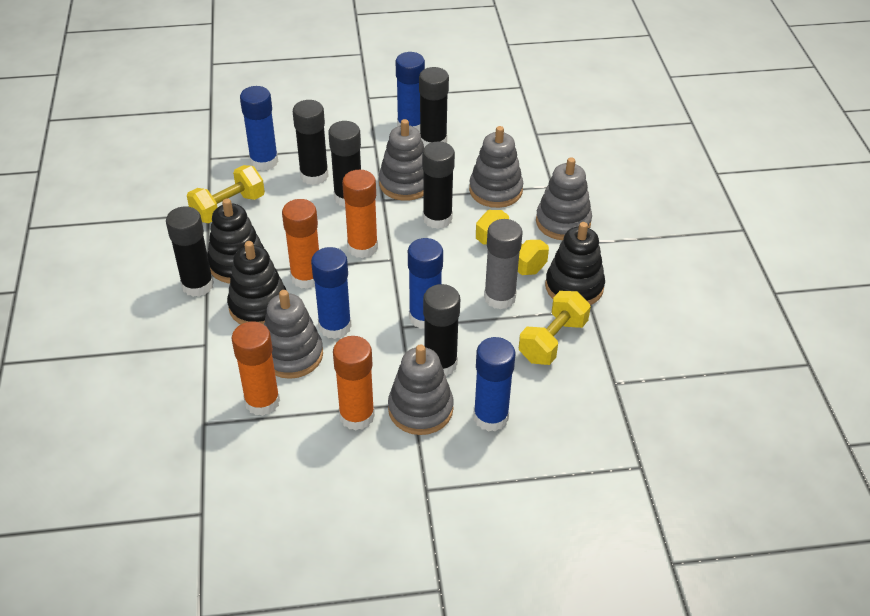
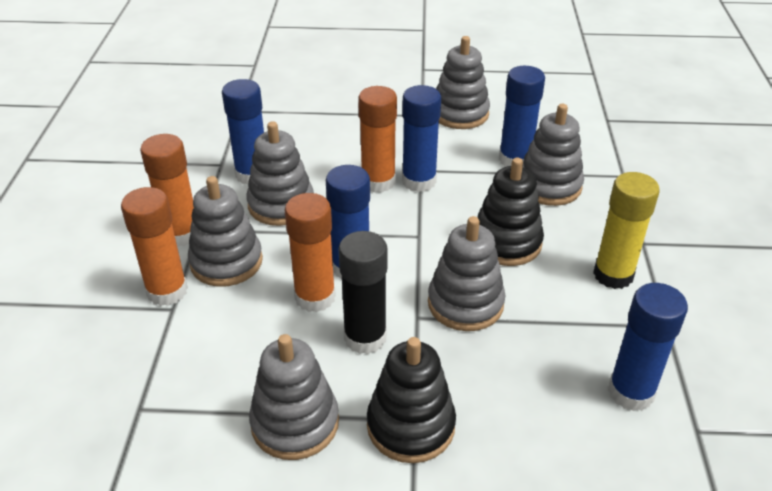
black glue stick: [166,206,214,297] [293,100,329,185] [328,121,361,207] [419,67,449,147] [422,141,455,229] [423,284,460,376] = 6 -> [339,231,388,354] = 1
black stacking toy: [207,199,264,283] [227,241,286,324] [545,222,605,305] = 3 -> [367,337,456,463] [478,158,544,266] = 2
grey glue stick: [484,219,523,310] = 1 -> none = 0
grey stacking toy: [264,290,323,379] [379,119,424,201] [388,344,453,435] [469,126,523,208] [536,157,592,240] = 5 -> [188,176,263,287] [246,121,314,226] [249,334,339,460] [428,216,506,331] [436,36,490,129] [523,104,584,206] = 6
yellow dumbbell: [187,165,265,223] [476,210,549,275] [519,291,591,365] = 3 -> none = 0
yellow glue stick: none = 0 -> [593,172,660,289] = 1

